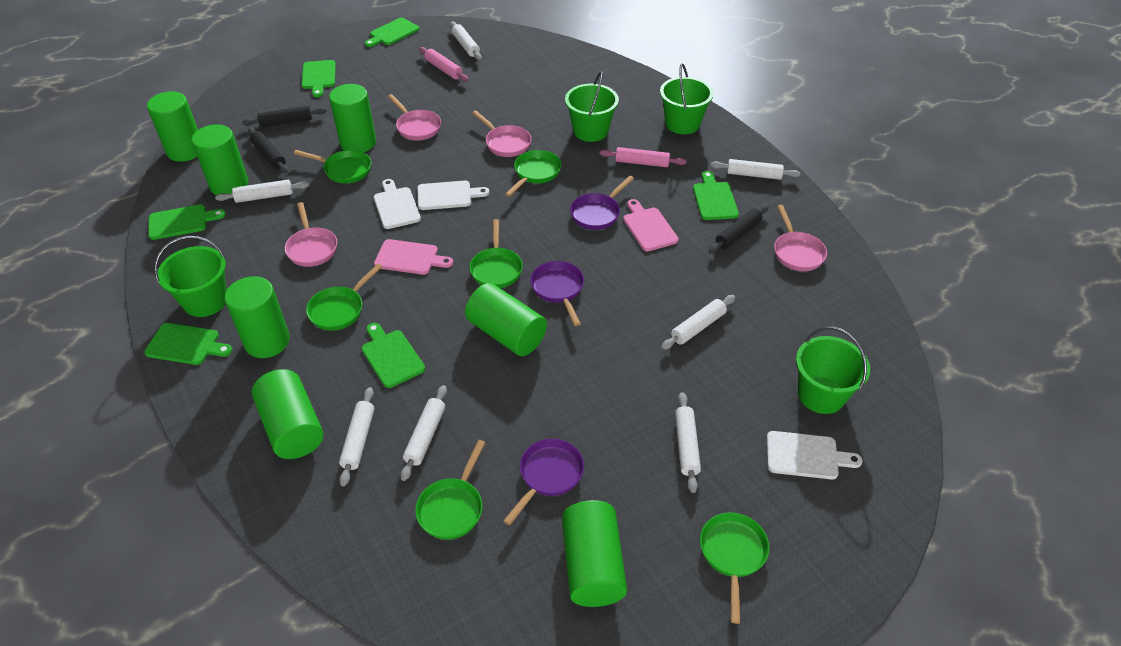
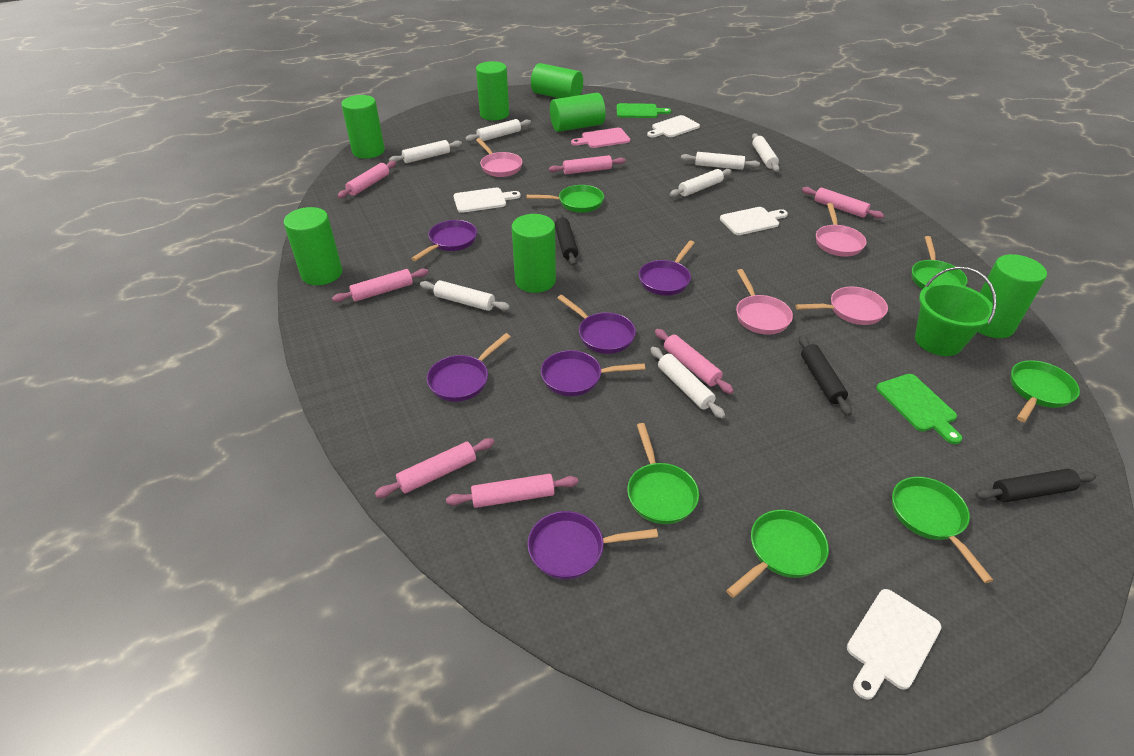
green bucket: [154,236,227,317] [565,71,619,142] [660,63,714,134] [796,327,870,414] = 4 -> [915,267,997,356] = 1
green cutting board: [144,323,233,365] [148,204,226,240] [302,60,336,97] [362,323,425,388] [365,18,420,47] [693,171,739,220] = 6 -> [617,103,671,118] [876,374,962,444] = 2
pink cutting board: [374,239,453,275] [623,199,679,252] = 2 -> [571,128,630,148] = 1
pink rolling pin: [419,47,469,82] [599,147,686,167] = 2 -> [332,269,429,302] [337,161,396,198] [375,438,494,498] [446,474,578,508] [549,155,625,174] [655,329,734,394] [802,187,884,219] = 7
purple pan: [503,439,584,525] [530,261,584,326] [570,176,634,230] = 3 -> [411,220,477,261] [427,333,511,402] [528,511,658,580] [541,350,645,396] [557,295,636,354] [639,241,695,296] = 6
white cutting board: [374,179,421,229] [417,181,489,210] [767,431,862,480] = 3 -> [453,188,521,213] [647,115,700,137] [720,207,788,235] [847,589,942,699] = 4

